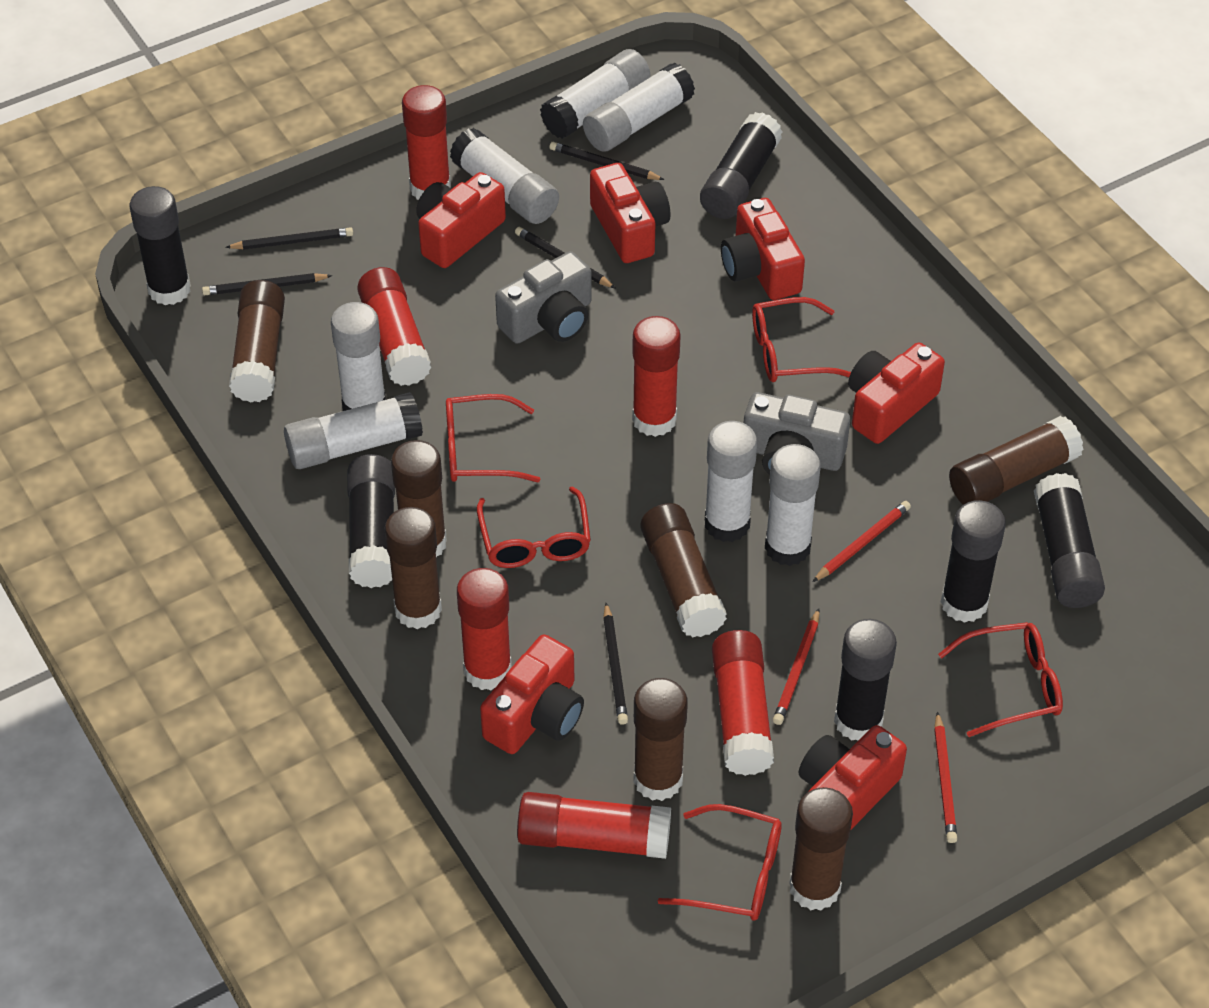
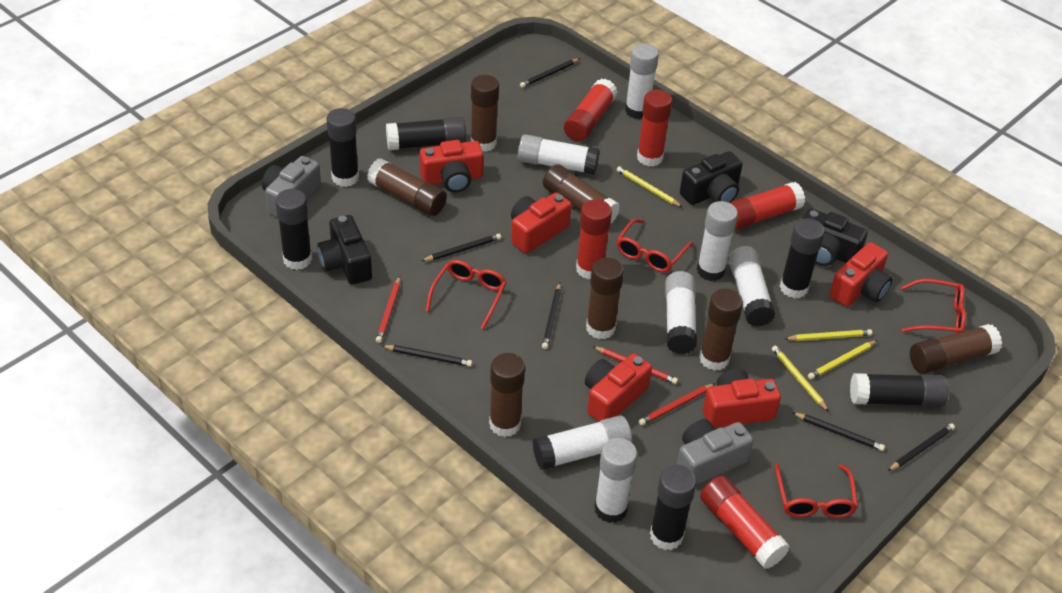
black camera: none = 0 -> [317,215,372,285] [680,151,743,205] [803,209,868,266] = 3
black pencil: [202,273,332,295] [225,227,353,250] [515,227,616,289] [549,142,665,180] [603,603,628,725] = 5 -> [382,345,472,367] [422,234,501,261] [520,58,580,88] [542,283,561,349] [792,412,885,451] [888,423,955,471] = 6
red camera: [416,172,506,268] [480,634,584,754] [590,163,670,263] [721,198,805,300] [799,725,907,829] [848,342,945,444] = 6 -> [420,140,483,193] [511,192,571,254] [585,353,652,422] [703,369,781,428] [829,242,893,307] = 5
red glasses: [446,394,541,482] [477,487,591,568] [658,804,782,921] [752,297,851,382] [938,622,1063,737] = 5 -> [426,260,507,329] [616,219,693,272] [775,463,858,518] [901,279,966,333] = 4
red glue stick: [357,267,432,386] [402,85,451,200] [457,568,512,690] [517,792,671,859] [632,316,681,437] [712,630,774,776] = 6 -> [564,79,618,141] [576,199,612,280] [637,90,672,167] [700,476,790,569] [728,182,805,230] = 5
yellow pencil: none = 0 -> [617,166,682,207] [772,345,829,412] [785,329,872,341] [808,340,878,379] = 4

